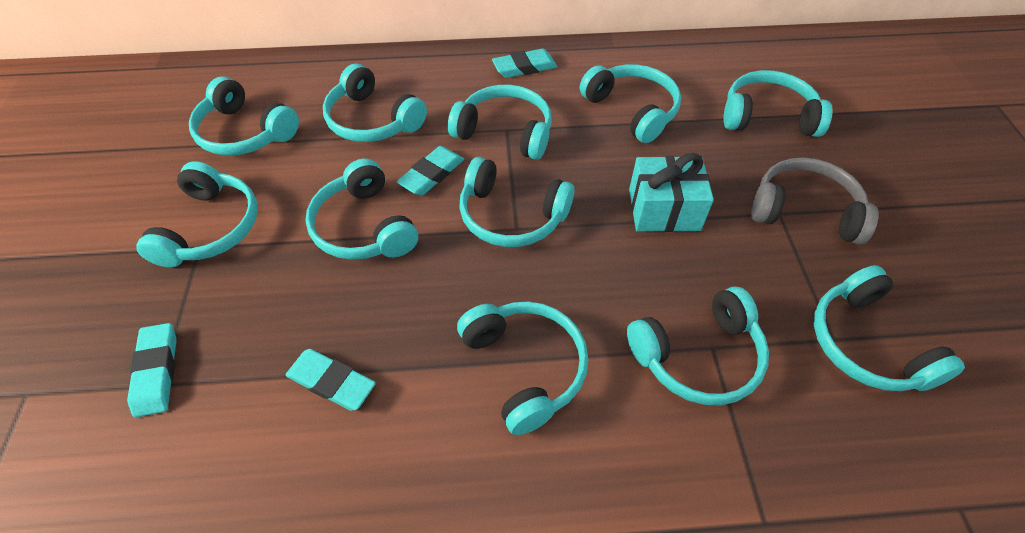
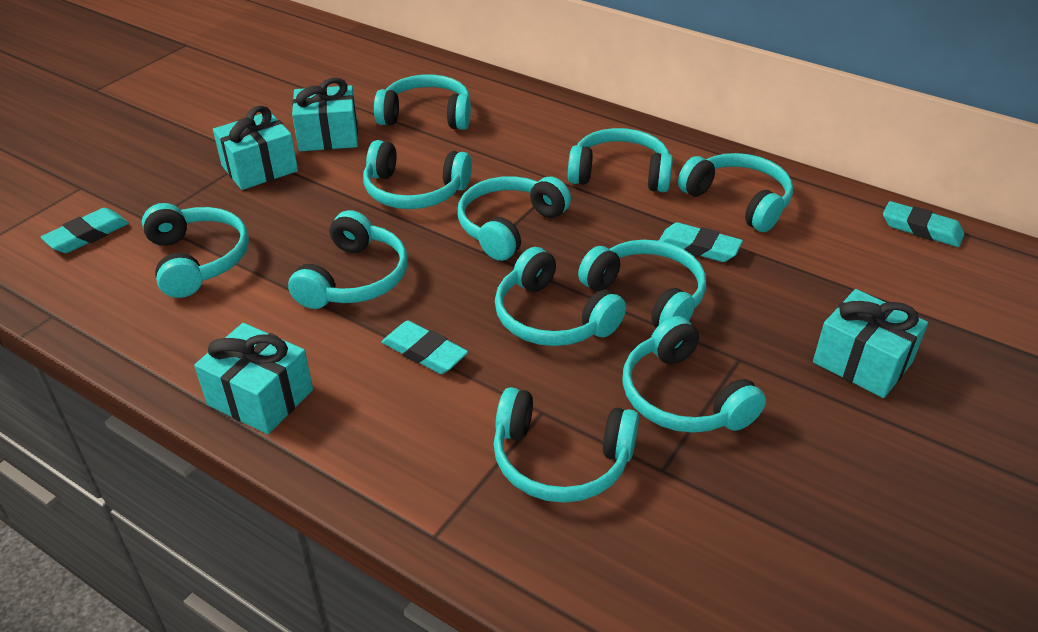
grey headphones: [751,157,879,245] = 1 -> none = 0
turquoise gift: [629,153,714,232] = 1 -> [194,323,313,434] [213,106,298,190] [292,78,358,151] [813,289,928,398] = 4

